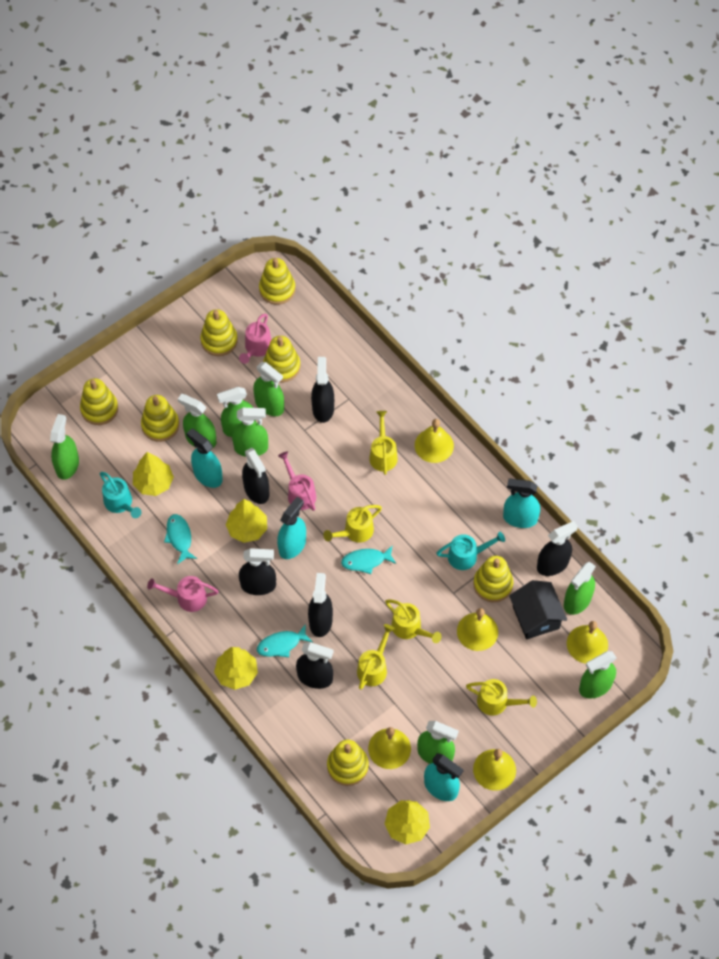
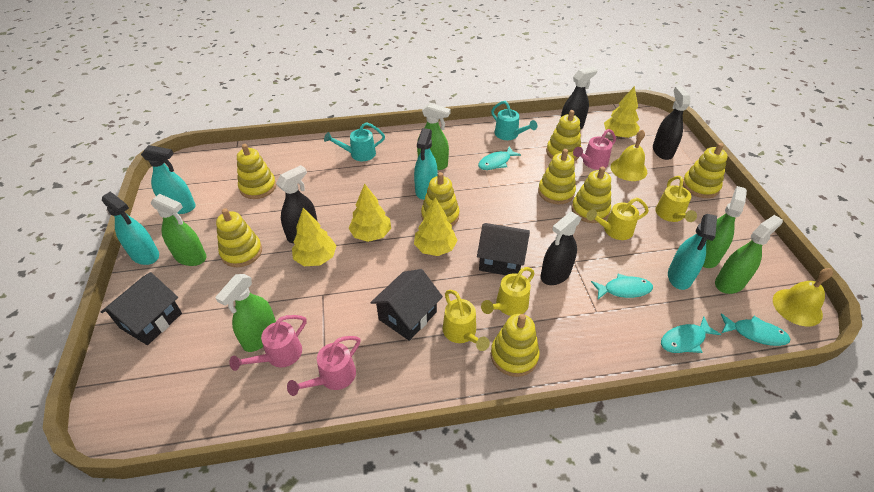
black house: [509,580,567,639] = 1 -> [101,272,182,345] [370,269,443,341] [477,223,530,275] = 3
black spray bottle: [239,548,276,595] [242,448,269,504] [296,642,333,689] [308,573,333,637] [311,357,334,423] [537,521,578,576] = 6 -> [276,165,317,243] [540,211,581,285] [561,67,598,130] [653,86,690,160] = 4
green spray bottle: [50,414,79,480] [178,394,216,448] [217,387,256,437] [232,408,268,457] [253,362,284,416] [417,721,459,764] [564,562,596,615] [579,651,616,699] = 8 -> [151,194,206,266] [215,274,276,352] [417,103,450,170] [703,186,747,268] [715,215,783,294] = 5
turquoise fish: [164,514,197,564] [257,624,313,657] [341,545,397,574] = 3 -> [478,146,521,170] [591,274,653,299] [661,317,721,353] [721,313,790,346] = 4
yellow bell: [368,727,411,769] [415,419,454,463] [457,608,498,651] [473,749,516,791] [567,621,608,663] = 5 -> [611,129,647,181] [773,268,833,326] = 2
yellow stacking toy: [80,378,118,425] [141,395,179,442] [200,309,238,356] [259,258,295,305] [263,336,300,382] [327,740,369,786] [473,556,513,602] = 7 -> [216,208,262,267] [237,144,276,199] [421,172,459,226] [491,314,540,377] [538,149,576,205] [546,110,581,161] [572,167,611,223] [683,143,728,198] = 8
yellow watering can: [323,505,382,543] [357,624,395,690] [369,411,398,475] [385,599,441,643] [466,679,537,715] = 5 -> [442,290,490,351] [481,267,535,316] [586,198,649,240] [655,176,697,222] = 4

